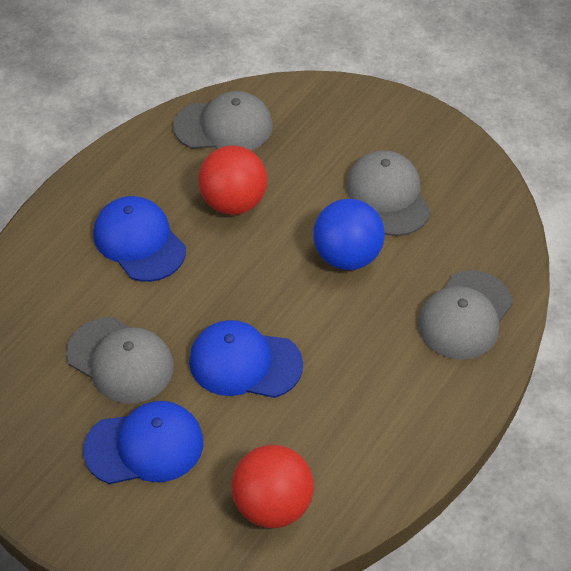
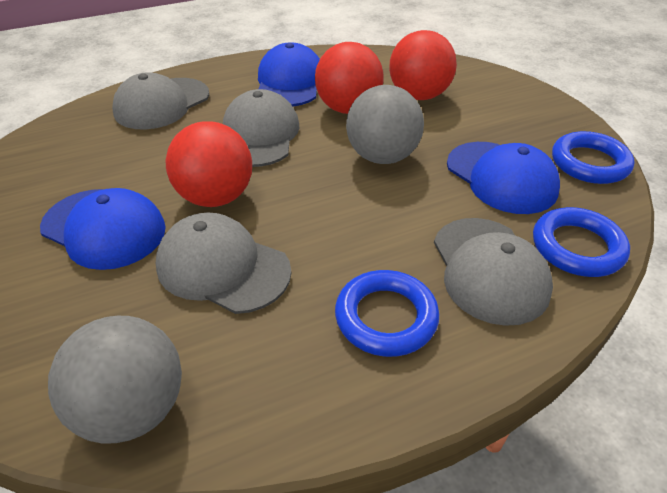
blue ball: [313,199,385,270] = 1 -> none = 0
blue ring: none = 0 -> [335,270,439,357] [533,207,630,277] [552,131,635,184] = 3
grey ball: none = 0 -> [48,316,182,443] [346,85,424,164] = 2
red ball: [198,146,267,215] [232,445,314,528] = 2 -> [165,121,252,207] [315,42,384,114] [389,30,457,100] = 3

